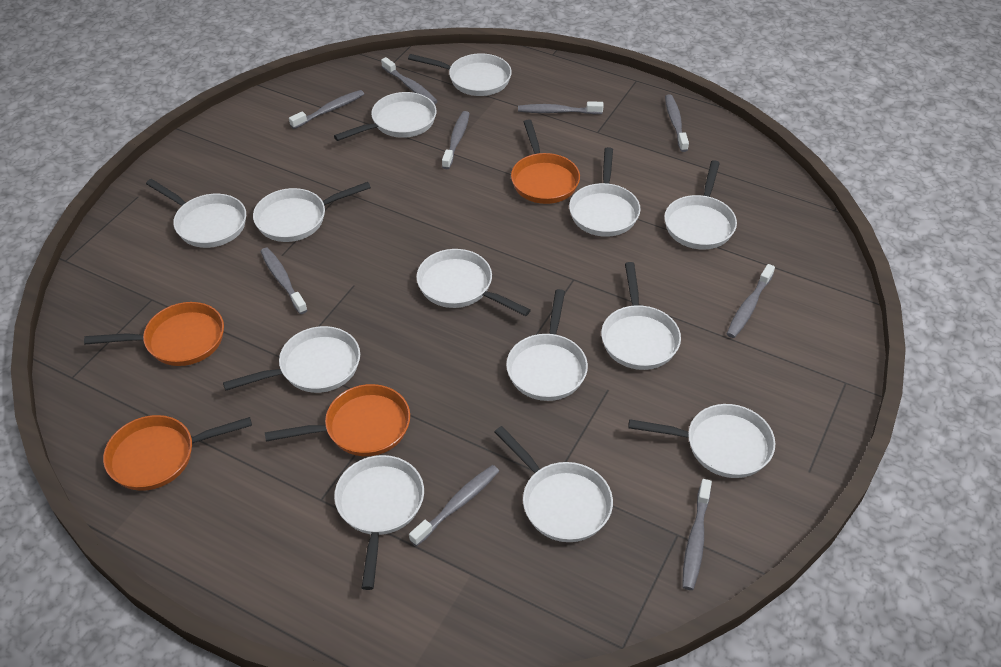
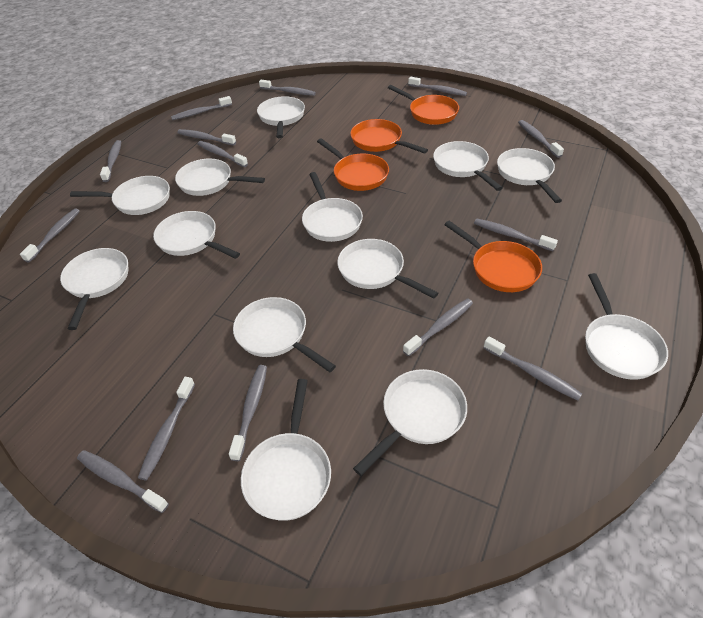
grey toothbrush: [260,248,308,314] [289,90,364,129] [381,57,438,104] [409,465,499,546] [442,111,470,169] [518,101,603,114] [665,95,689,152] [682,479,712,590] [727,264,775,338] = 9 -> [20,208,80,263] [77,450,169,513] [100,140,121,182] [138,377,195,480] [171,96,232,120] [177,129,236,145] [197,141,248,167] [229,365,267,461] [259,80,316,96] [403,298,473,356] [408,77,467,96] [474,219,558,251] [483,336,582,401] [518,120,564,158] = 14

